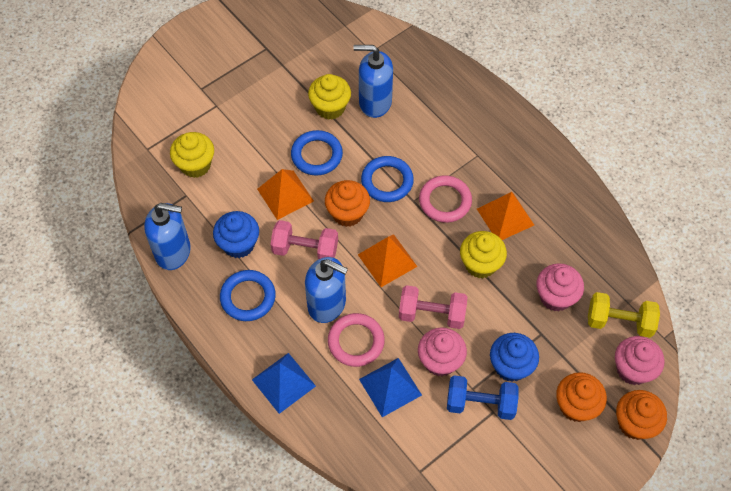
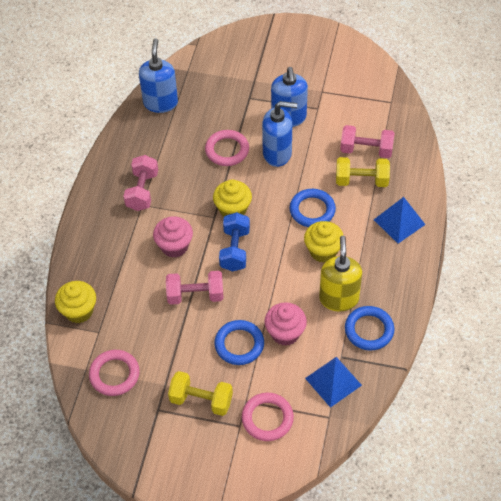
blue cupcake: [213,211,259,258] [490,333,539,382] = 2 -> none = 0
orange cupcake: [325,180,370,227] [556,372,607,422] [616,390,667,440] = 3 -> none = 0
orange pyramid: [257,169,314,220] [358,234,417,287] [477,192,534,240] = 3 -> none = 0
pink cupcake: [418,327,467,376] [537,263,584,311] [615,336,665,385] = 3 -> [153,216,193,258] [265,302,307,346] = 2
pink dumbbell: [270,220,338,259] [399,285,467,329] = 2 -> [124,155,158,211] [166,271,224,305] [340,125,395,158] = 3
pink ring: [328,313,385,367] [419,175,472,223] = 2 -> [89,350,140,396] [205,130,249,166] [242,393,294,441] = 3
yellow dumbbell: [588,292,660,338] = 1 -> [168,371,233,416] [336,157,390,187] = 2
yellow soap dispenser: none = 0 -> [319,236,362,312] = 1

